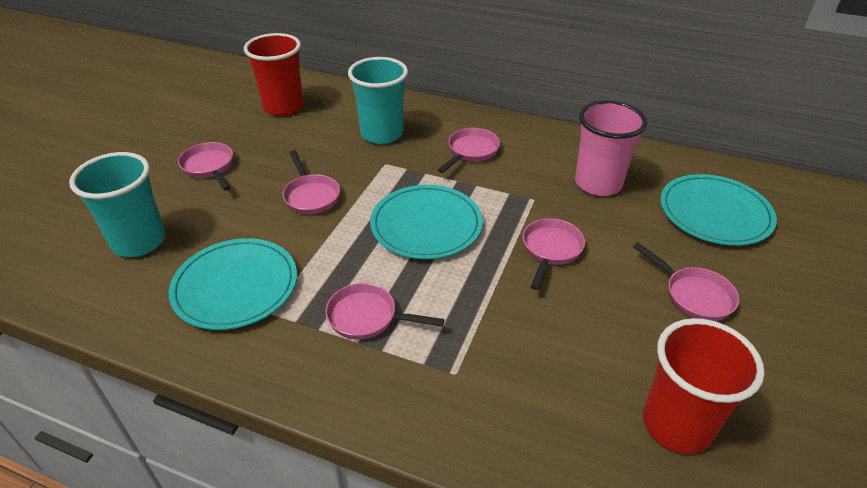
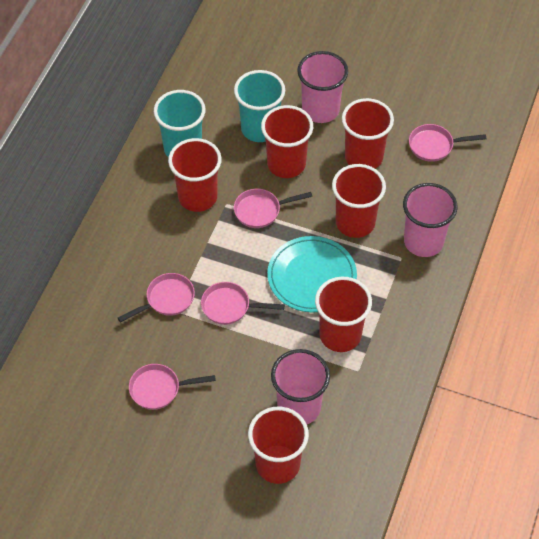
pink cup: [575,100,647,196] = 1 -> [271,349,330,424] [297,51,348,123] [403,183,458,257] = 3
pink pan: [178,142,233,191] [283,150,340,214] [325,283,444,340] [438,128,500,173] [523,218,585,290] [633,243,739,321] = 6 -> [118,273,195,323] [129,364,216,410] [201,282,285,325] [234,189,312,228] [409,124,486,162] = 5
red cup: [244,33,303,116] [643,318,765,454] = 2 -> [168,138,222,212] [248,407,309,484] [261,105,313,178] [315,277,372,352] [332,164,386,238] [342,98,394,169] = 6
turquoise plate: [169,238,297,330] [370,185,483,259] [660,174,777,246] = 3 -> [267,236,357,312] = 1

